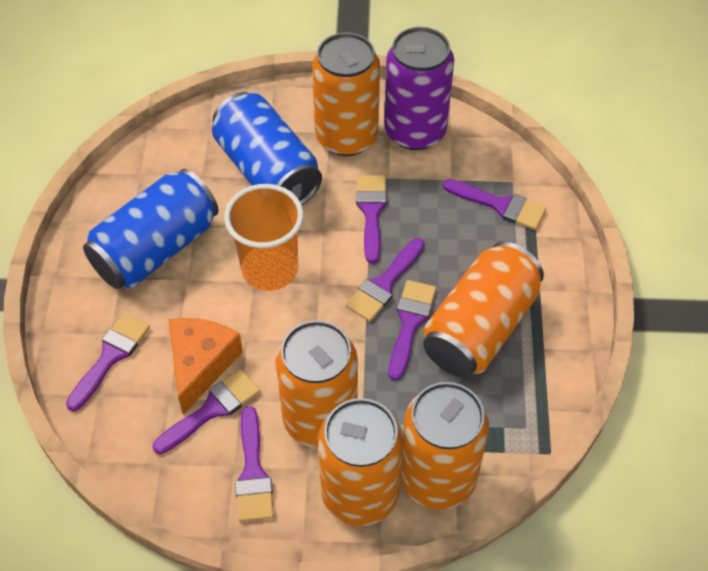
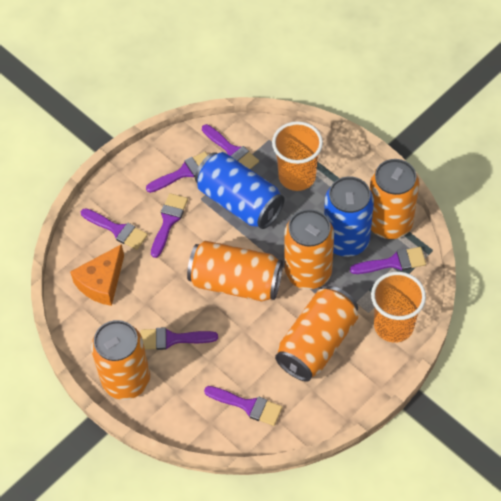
orange cup: [224,184,304,291] = 1 -> [272,121,323,191] [371,271,426,343] = 2
purple can: [384,27,454,150] = 1 -> none = 0

